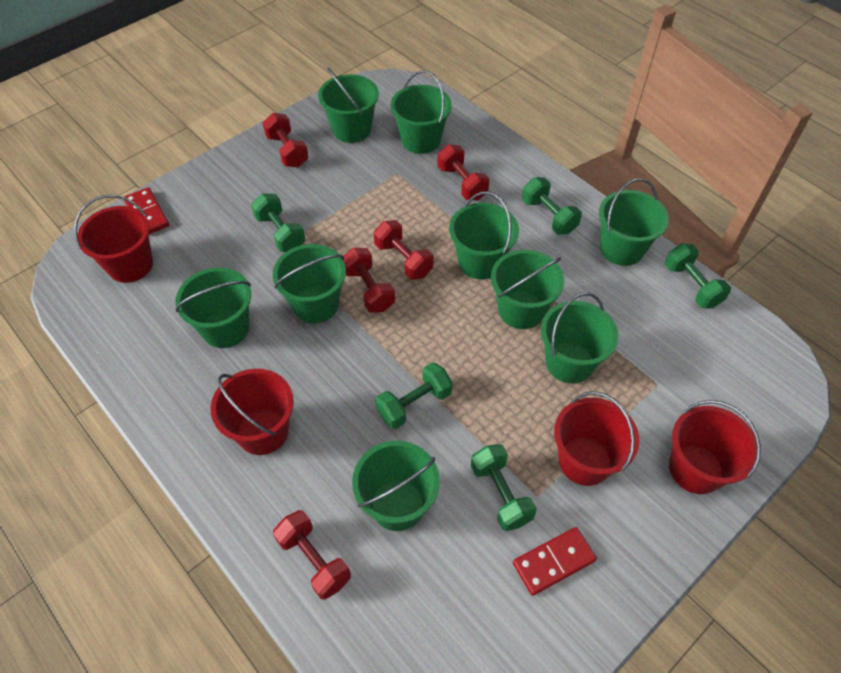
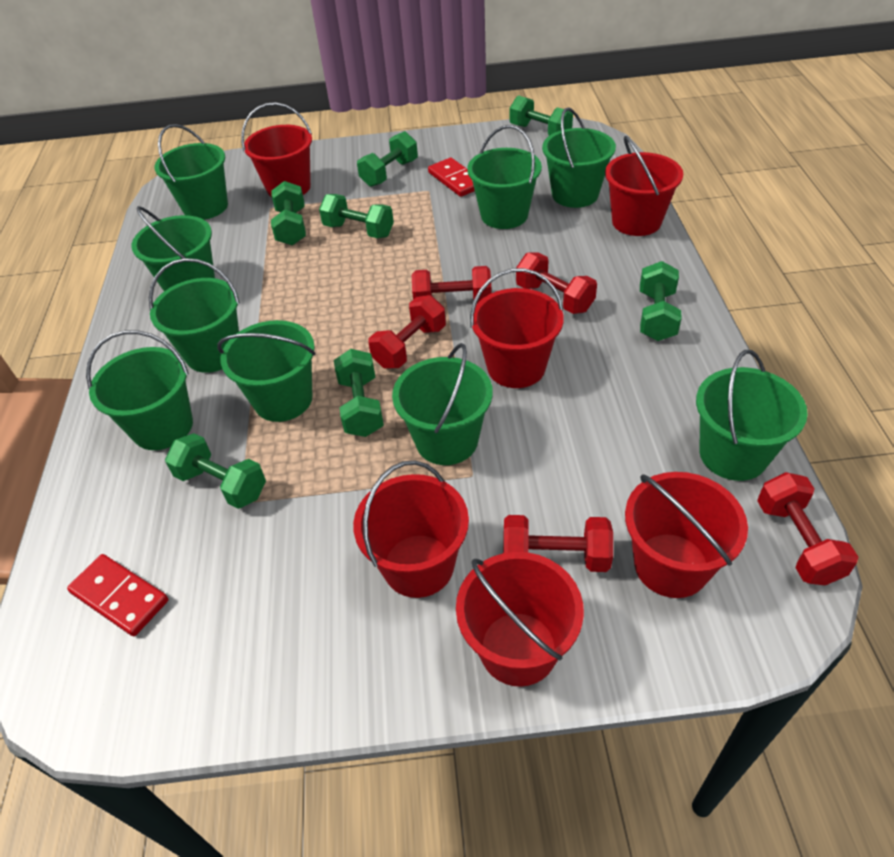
green dumbbell: [251,194,305,252] [375,363,453,429] [471,444,537,531] [522,177,582,234] [665,243,731,308] = 5 -> [165,433,266,509] [271,181,306,246] [319,194,394,238] [334,349,384,437] [357,131,418,187] [510,95,573,136] [640,261,682,341] = 7
red bucket: [74,195,153,283] [211,369,294,455] [554,391,639,486] [669,400,761,494] = 4 -> [241,102,312,197] [353,460,469,598] [456,552,584,687] [470,268,564,388] [605,136,683,236] [625,472,748,598] = 6

